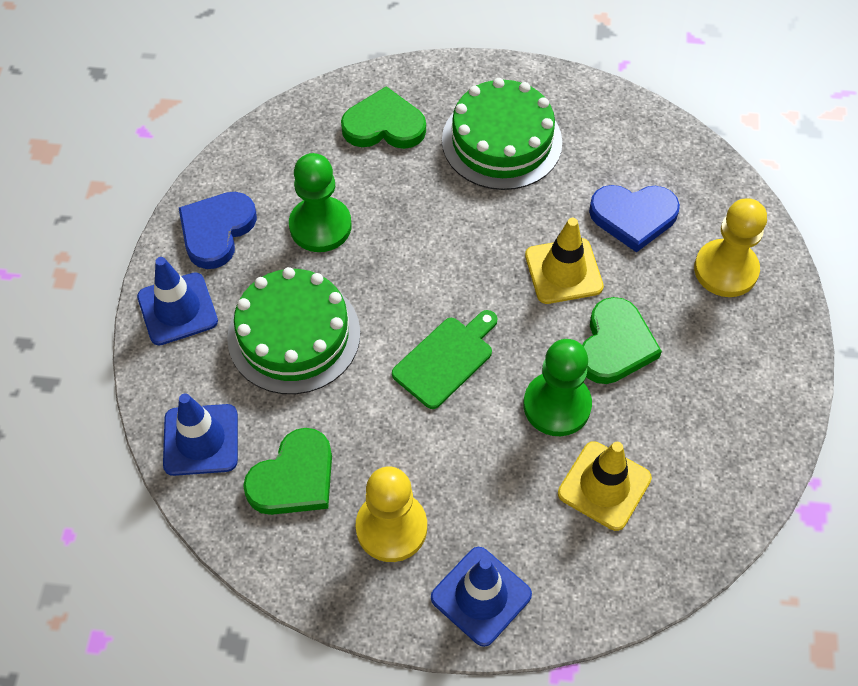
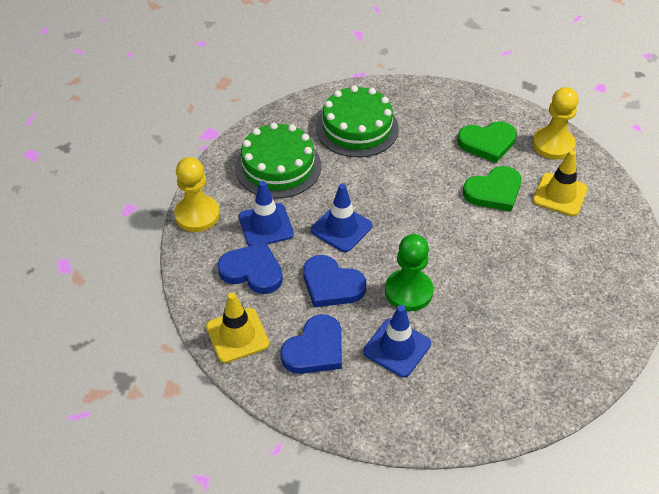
blue heart: [179,192,257,269] [589,185,680,253] = 2 -> [217,242,283,294] [280,314,342,374] [303,255,366,307] = 3
green cutting board: [392,310,498,409] = 1 -> none = 0
green heart: [243,428,332,515] [341,86,426,149] [582,297,662,384] = 3 -> [457,121,517,163] [463,166,522,211] = 2
green pawn: [289,153,352,252] [524,339,592,436] = 2 -> [385,234,433,311] = 1

